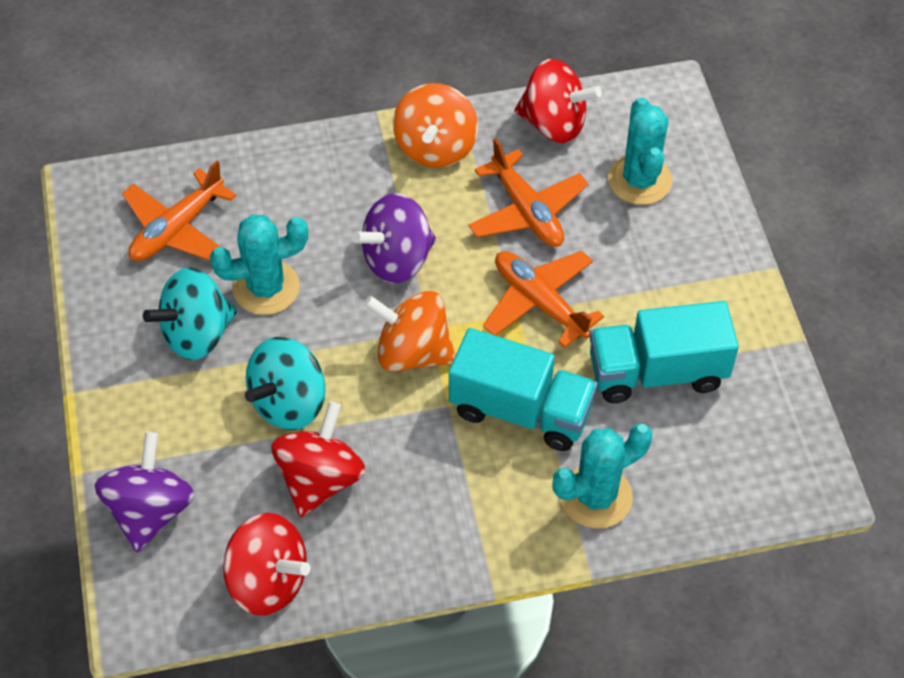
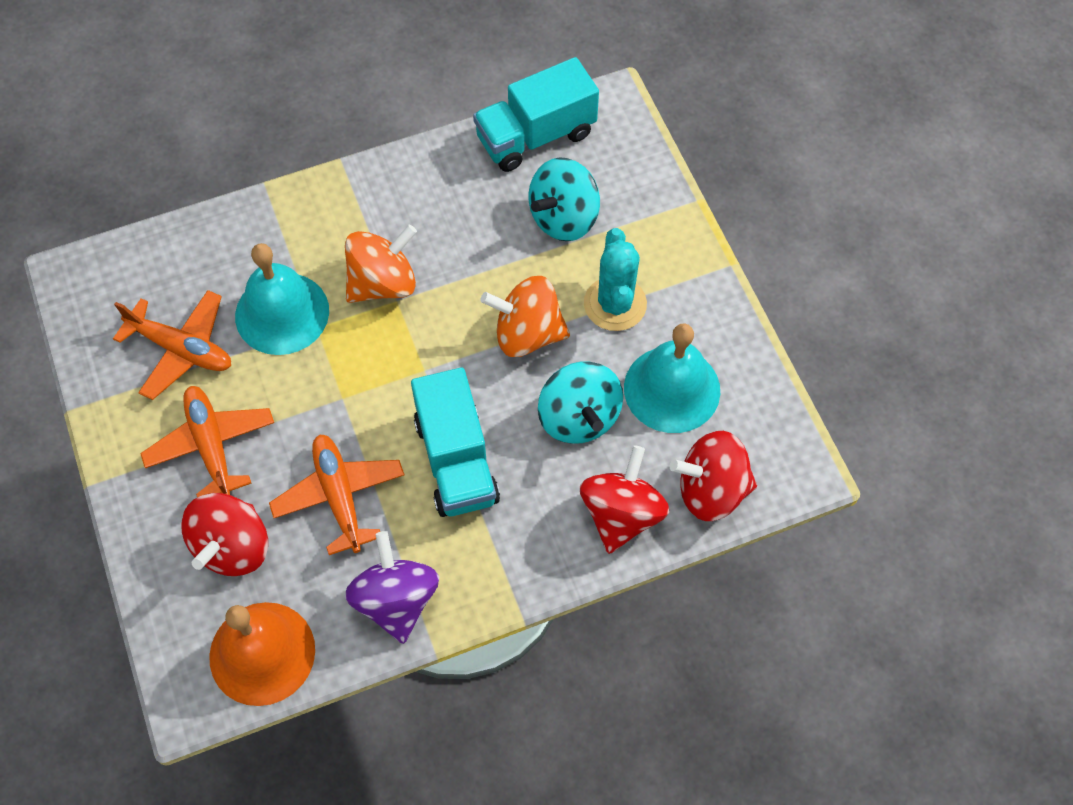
orange bell: none = 0 -> [209,602,315,706] = 1
purple spinning top: [94,432,195,553] [352,193,436,283] = 2 -> [345,531,439,644] = 1
turquoise bell: none = 0 -> [235,243,329,355] [624,323,720,433] = 2
turquoise cactus: [209,214,308,315] [552,424,652,529] [608,98,672,205] = 3 -> [584,228,647,331] = 1

